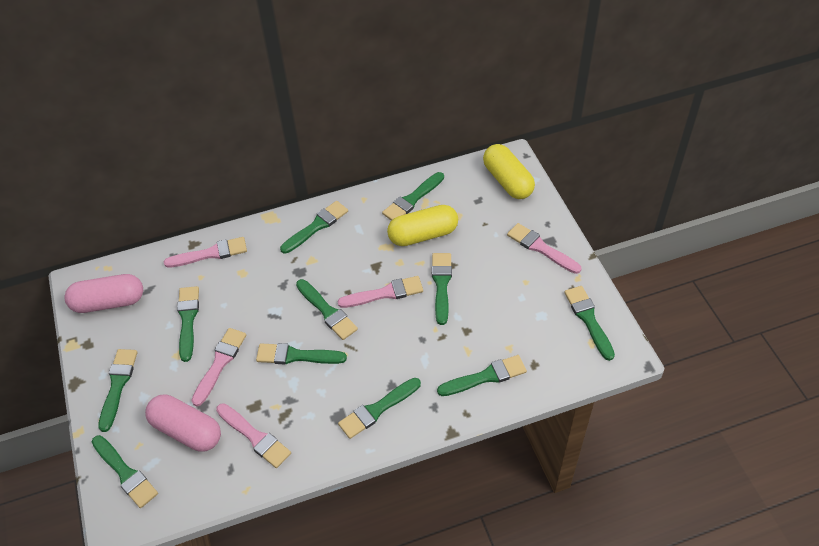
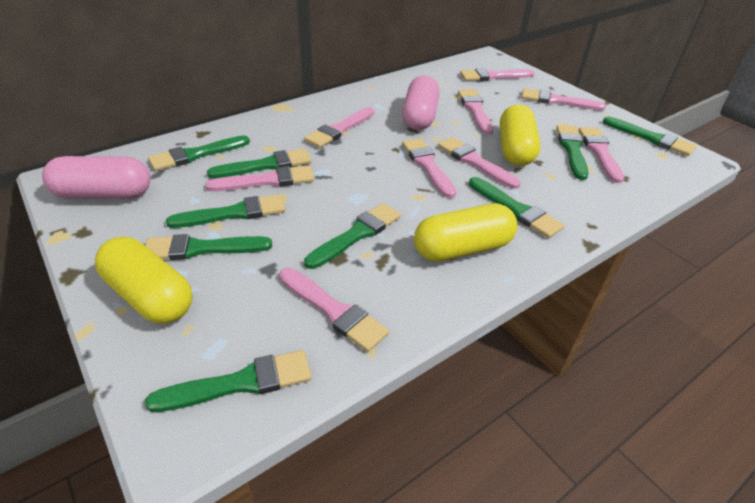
green brush: [92,435,158,508] [98,349,138,432] [177,286,199,362] [256,343,347,364] [280,201,348,254] [296,279,358,340] [338,378,421,439] [382,172,444,221] [432,253,452,325] [437,355,527,396] [564,286,615,361] = 11 -> [145,234,272,260] [145,350,312,412] [148,135,250,171] [166,194,286,228] [207,148,311,178] [304,203,401,269] [469,177,564,238] [556,125,589,180] [603,117,696,156] = 9
pink brush: [164,237,247,268] [191,328,246,406] [216,403,291,468] [338,276,423,308] [507,223,581,274] = 5 -> [205,165,314,191] [279,268,389,352] [305,107,374,148] [402,138,456,198] [438,137,521,189] [458,89,493,134] [460,68,535,81] [521,88,606,110] [578,127,624,183] = 9
yellow capsule: [387,205,458,246] [483,144,535,199] = 2 -> [95,237,193,324] [414,203,517,262] [500,105,540,166] = 3

